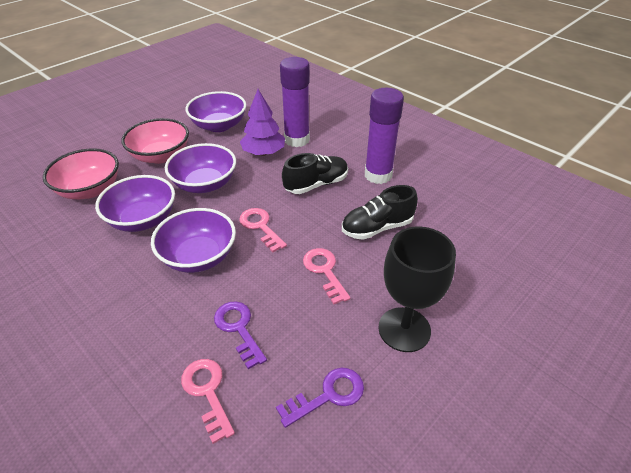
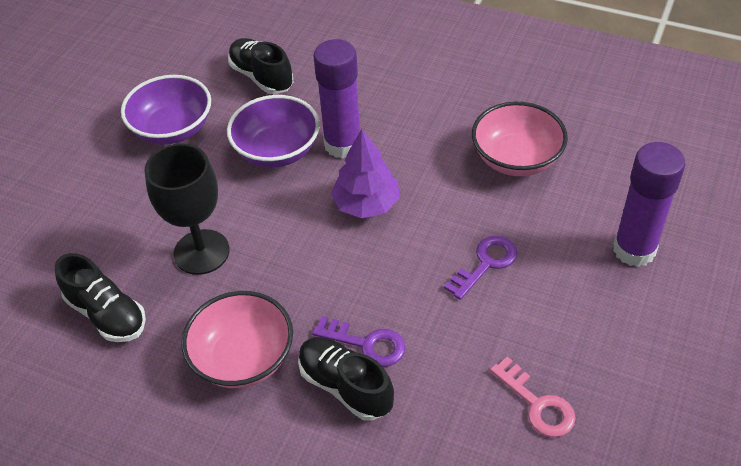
black shoe: [282,153,348,194] [342,185,418,240] = 2 -> [55,253,146,342] [228,38,293,94] [298,337,394,421] = 3
pink key: [181,359,235,444] [239,208,287,253] [303,248,350,304] = 3 -> [490,357,576,437] = 1
purple bowl: [95,175,175,232] [151,208,236,273] [165,143,236,193] [186,91,246,132] = 4 -> [121,75,211,145] [227,95,320,168] = 2

